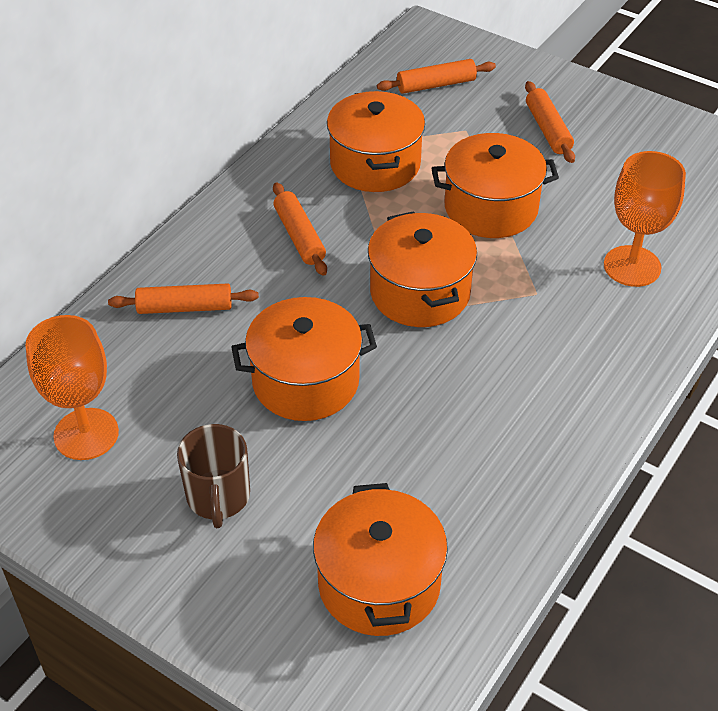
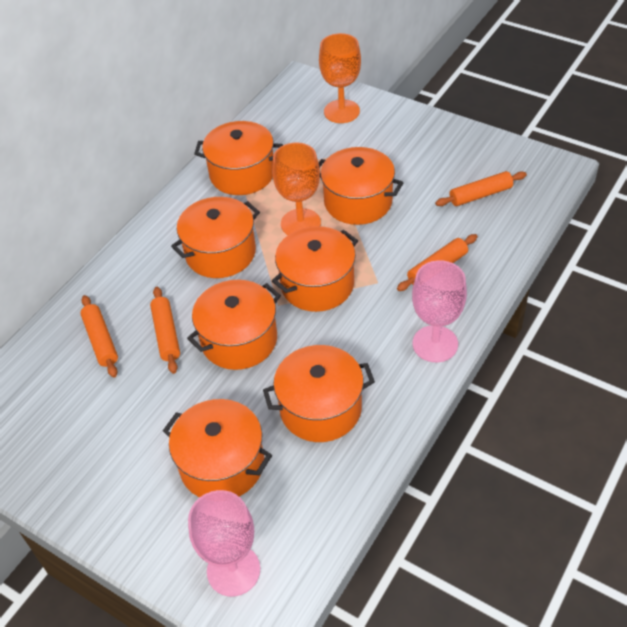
brown mug: [177,424,250,528] = 1 -> none = 0
orange pot: [231,297,377,421] [313,483,448,636] [327,91,425,192] [368,211,477,327] [431,133,559,238] = 5 -> [163,399,272,497] [171,197,260,278] [187,280,281,370] [194,121,283,195] [263,345,375,442] [272,226,358,312] [319,147,404,225] = 7
pink goblet: none = 0 -> [188,490,260,596] [412,260,467,362] = 2

